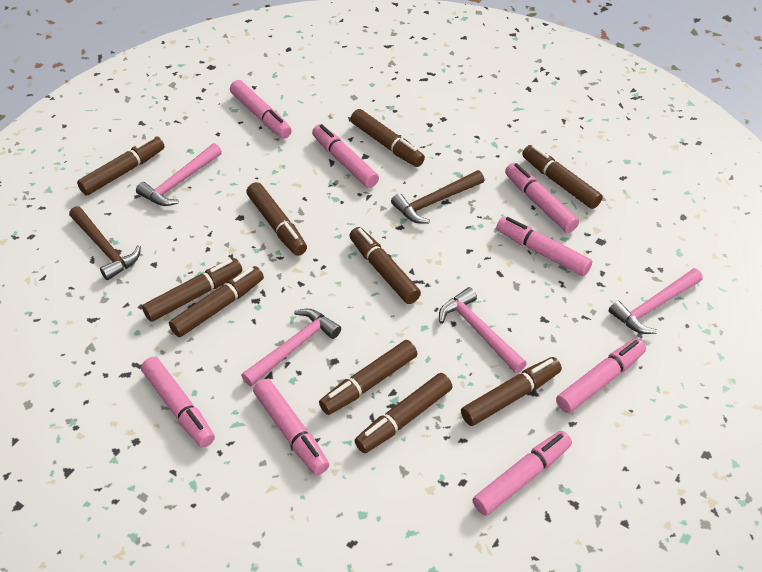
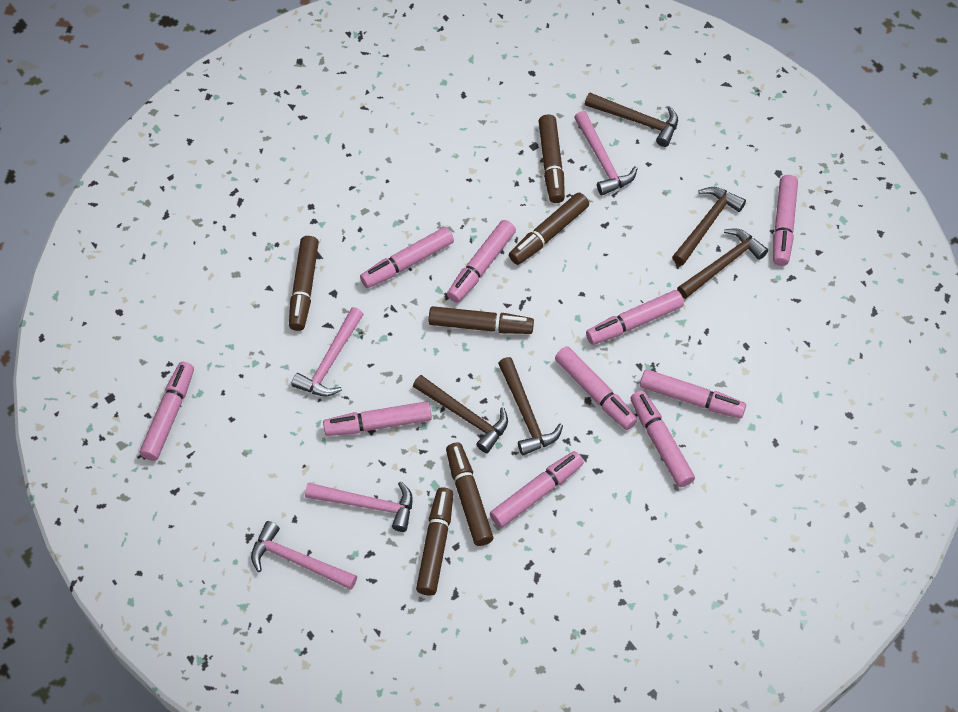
brown hammer: [69,206,141,280] [391,170,484,224] = 2 -> [413,375,508,453] [498,357,563,456] [585,93,678,147] [672,187,746,265] [677,229,768,299] = 5
brown marker: [77,136,165,195] [142,258,242,322] [169,266,264,337] [246,182,307,256] [319,340,417,415] [349,227,421,304] [350,109,425,167] [354,373,453,453] [461,357,562,426] [522,145,603,209] = 10 -> [289,236,319,331] [416,487,453,595] [429,306,534,334] [446,442,493,546] [509,193,589,265] [539,114,565,203] = 6
pink marker: [141,357,215,447] [230,80,292,139] [253,379,329,475] [312,124,379,188] [472,431,572,516] [496,217,592,276] [505,163,579,233] [556,338,646,413] = 8 -> [140,362,194,461] [323,401,432,436] [360,227,454,288] [447,220,516,303] [490,451,584,528] [555,346,637,430] [586,290,684,345] [630,390,695,487] [640,369,746,418] [773,175,798,266] = 10

